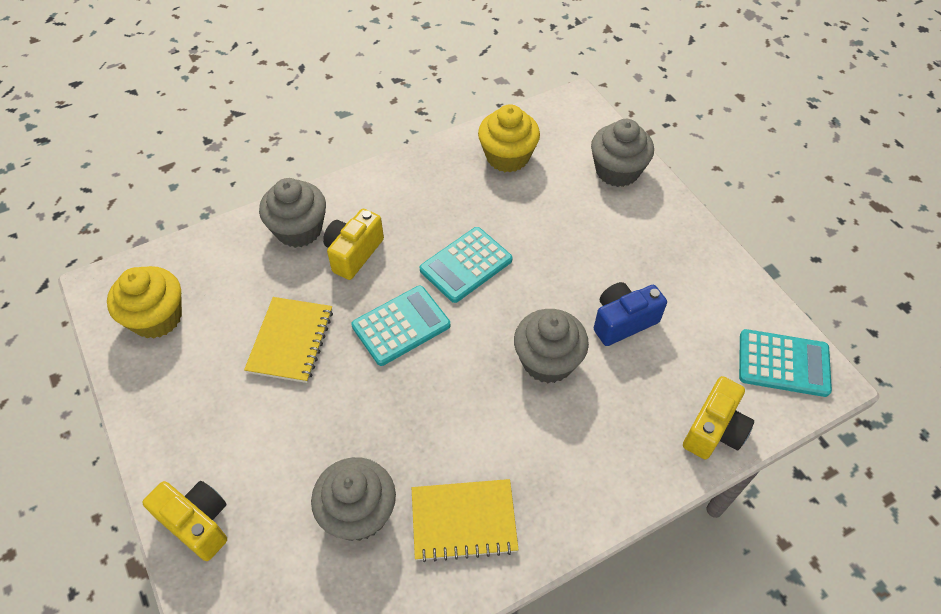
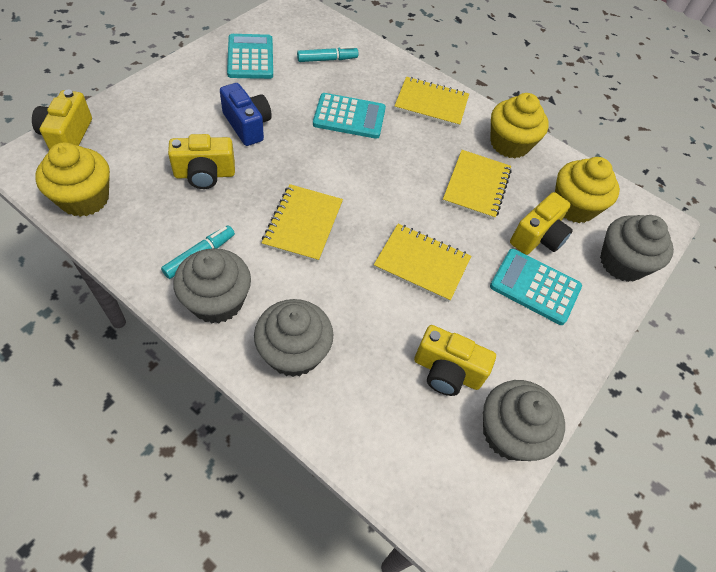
turquoise marker: none = 0 -> [161,225,235,279] [297,46,358,62] = 2
yellow camera: [142,481,227,561] [323,209,384,280] [683,376,754,459] = 3 -> [32,90,92,150] [168,134,235,189] [414,325,496,396] [510,192,573,255] = 4
yellow cupcake: [107,266,182,339] [478,104,540,172] = 2 -> [35,143,110,217] [491,93,549,158] [555,157,620,223] = 3
yellow notebook: [244,297,333,383] [412,479,519,562] = 2 -> [262,184,343,262] [374,224,471,302] [394,77,469,127] [443,150,512,220] = 4

